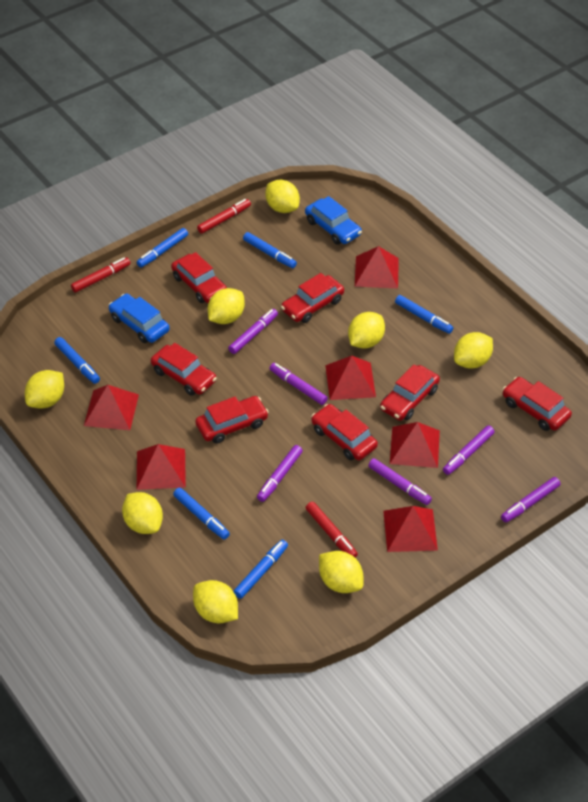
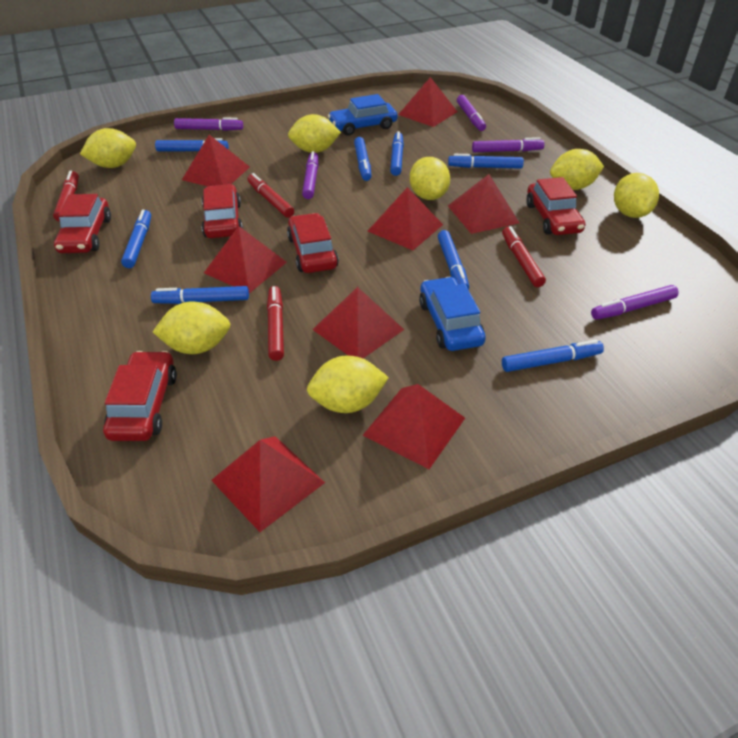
blue marker: [54,337,100,384] [137,228,188,268] [173,488,230,540] [233,540,288,599] [243,232,297,268] [395,295,453,334] = 6 -> [121,209,151,268] [151,286,249,304] [155,138,229,151] [354,137,371,181] [390,131,404,176] [438,230,469,289] [448,154,524,169] [502,340,604,372] = 8
purple marker: [228,309,278,354] [257,445,303,502] [269,363,328,405] [368,458,432,505] [443,426,494,475] [501,477,560,522] = 6 -> [174,117,243,131] [302,151,318,199] [457,95,486,131] [472,137,544,152] [591,285,679,320] = 5
red car: [151,343,217,396] [171,252,227,303] [195,396,269,444] [281,273,344,323] [311,404,378,460] [380,365,440,421] [503,377,572,431] = 7 -> [54,194,111,253] [103,351,177,441] [201,184,243,238] [287,213,339,273] [526,177,585,235] = 5
red marker: [71,257,131,293] [197,199,251,234] [306,502,358,558] = 3 -> [53,171,79,222] [247,173,294,218] [267,286,284,361] [502,226,546,287] = 4
red pyramid: [84,385,139,430] [137,444,186,490] [325,356,376,400] [355,246,399,288] [383,506,438,552] [390,422,440,468] = 6 -> [182,135,250,186] [204,226,287,293] [211,436,325,532] [312,287,404,358] [363,384,465,469] [368,187,443,250] [398,77,458,127] [448,174,520,234] = 8
yellow lemon: [25,370,64,409] [122,492,163,534] [193,580,238,623] [208,288,245,324] [265,180,300,213] [319,551,364,593] [348,312,385,349] [454,332,493,368] = 8 -> [80,128,136,168] [153,302,230,354] [288,114,341,153] [307,355,389,413] [410,157,450,200] [550,149,604,190] [614,173,659,218] = 7

